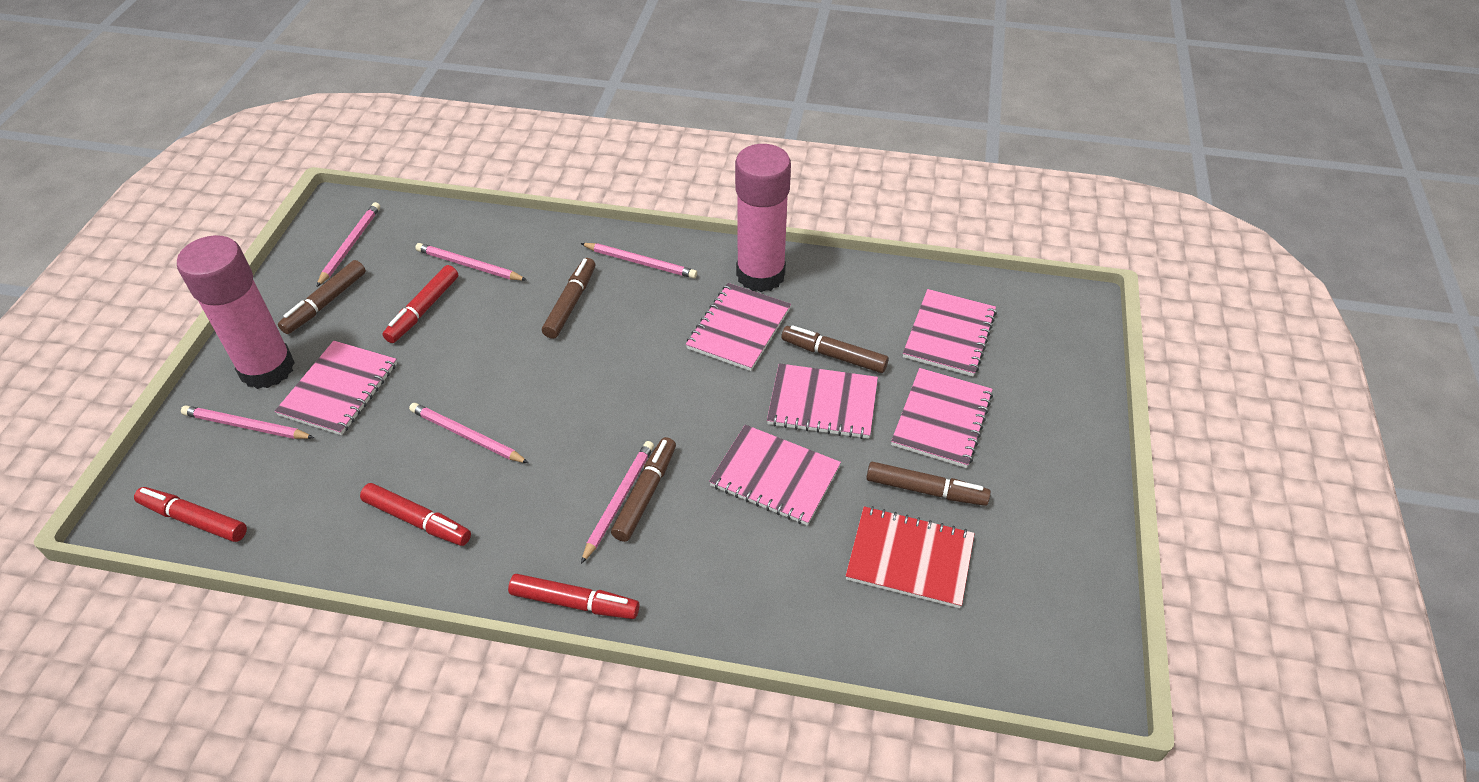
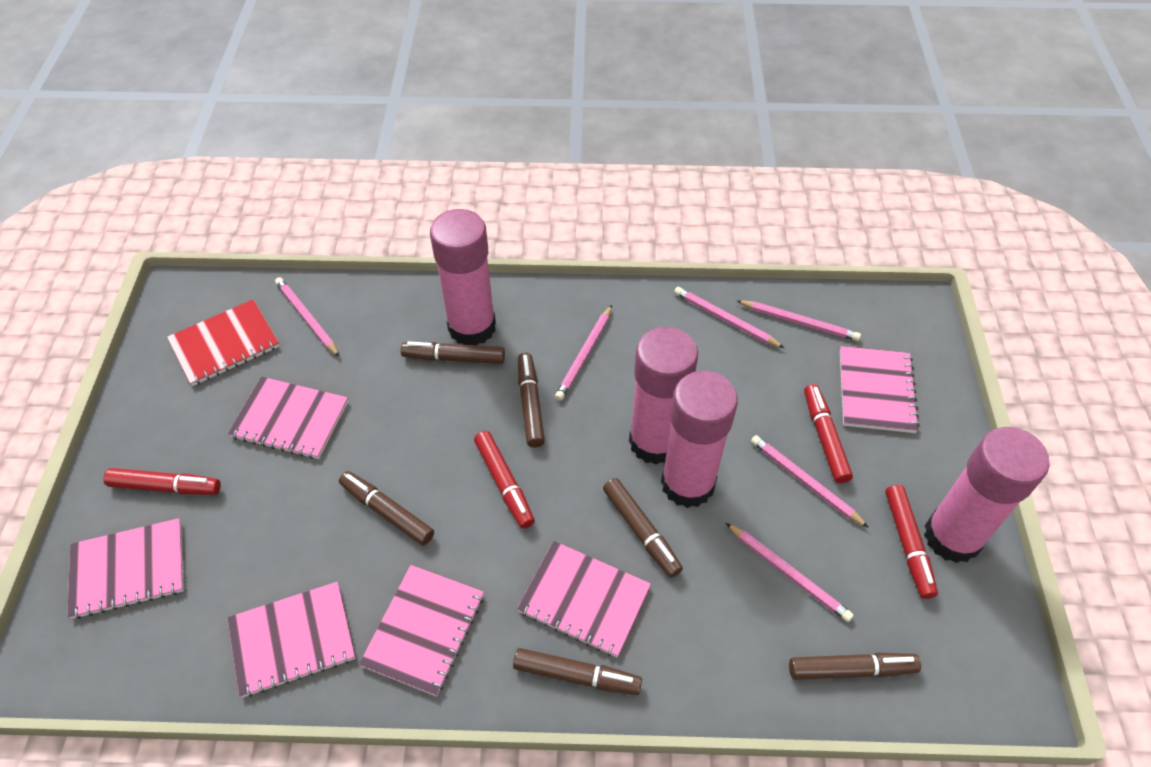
brown marker: [278,260,366,334] [542,258,595,339] [611,437,676,542] [781,325,889,373] [866,462,991,506] = 5 -> [339,471,434,546] [401,341,505,364] [513,648,642,695] [518,353,545,448] [603,478,683,578] [789,653,921,680] = 6
pink glue stick: [177,235,295,389] [735,144,791,292] = 2 -> [430,209,496,345] [629,327,698,465] [661,370,738,508] [924,427,1049,563] = 4

